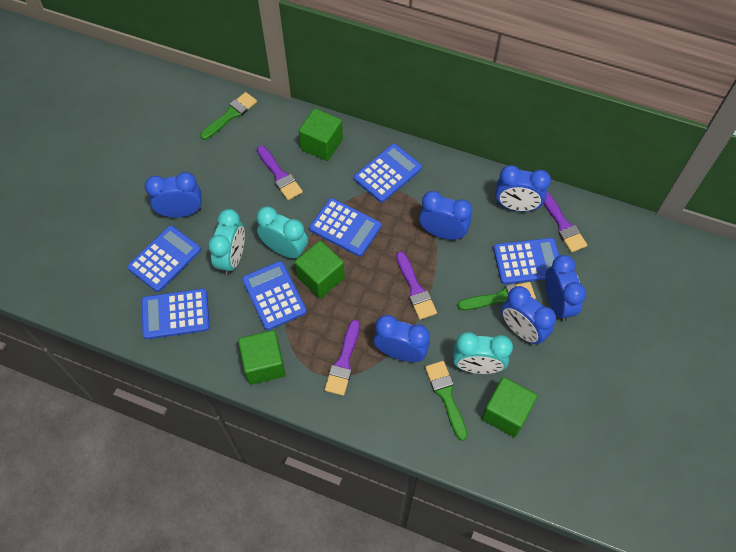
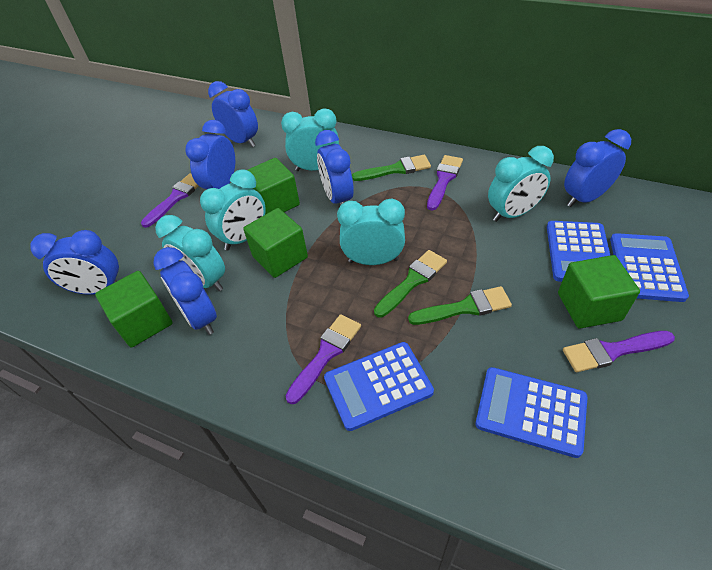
blue calculator: [127,226,201,292] [141,289,210,339] [242,261,307,330] [309,198,381,256] [354,144,422,202] [493,238,559,284] = 6 -> [324,342,434,431] [476,367,588,458] [547,221,610,282] [610,233,689,302] = 4
turquoise clock: [208,209,245,276] [256,206,308,258] [453,332,513,374] = 3 -> [155,215,225,291] [200,169,265,250] [281,108,339,171] [337,199,405,265] [488,146,554,222] = 5

